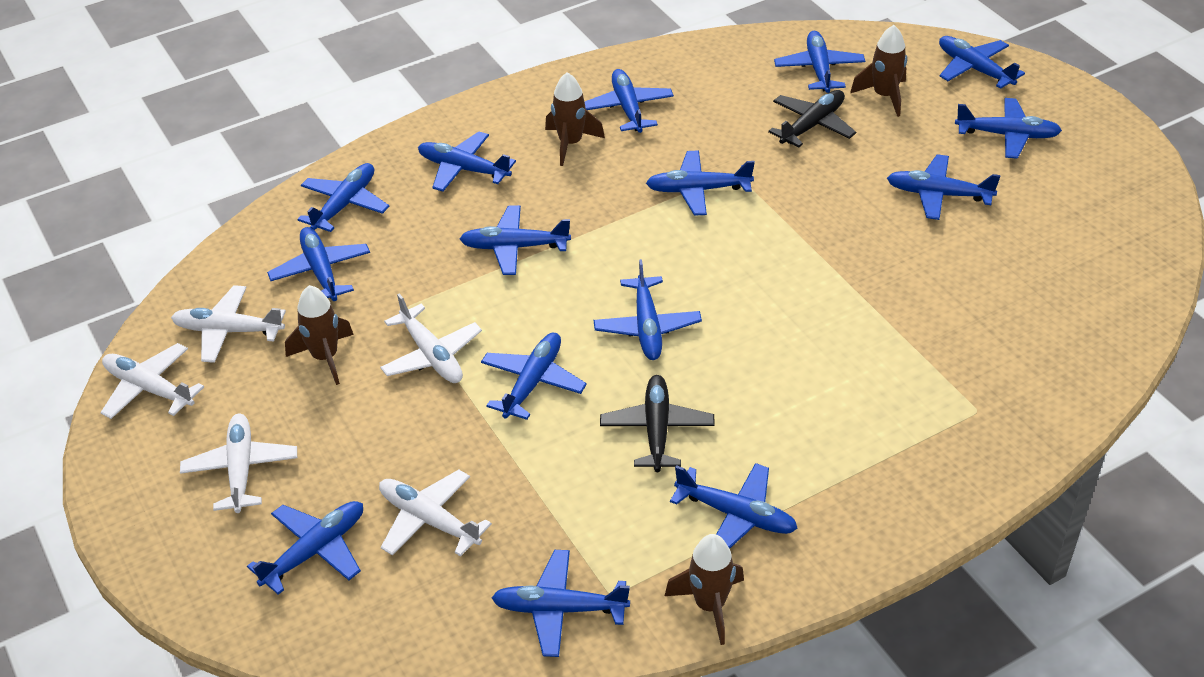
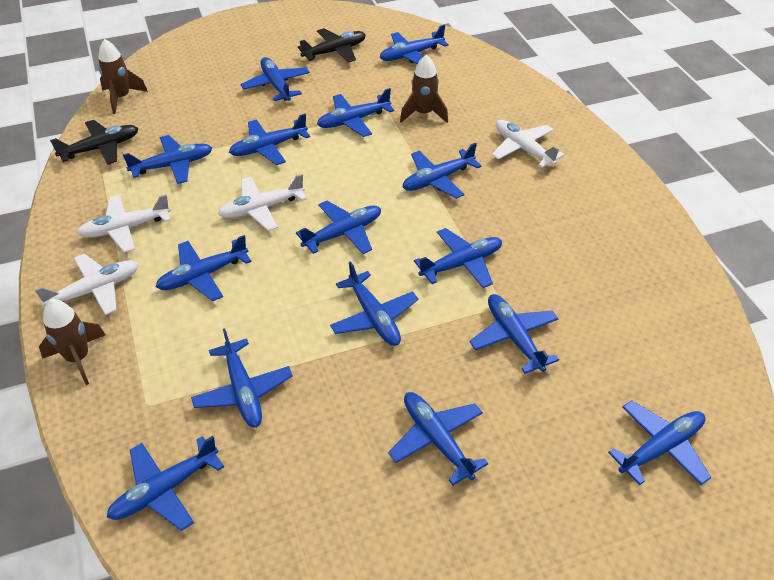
brown rocket: [285,285,354,385] [545,72,605,166] [665,534,744,645] [850,25,907,117] = 4 -> [39,299,106,385] [98,39,148,114] [400,55,448,123] = 3
white plane: [100,343,204,419] [171,285,286,363] [180,414,297,513] [379,470,492,556] [380,293,482,383] = 5 -> [35,254,139,315] [77,194,171,252] [218,174,307,231] [492,120,564,168] = 4

